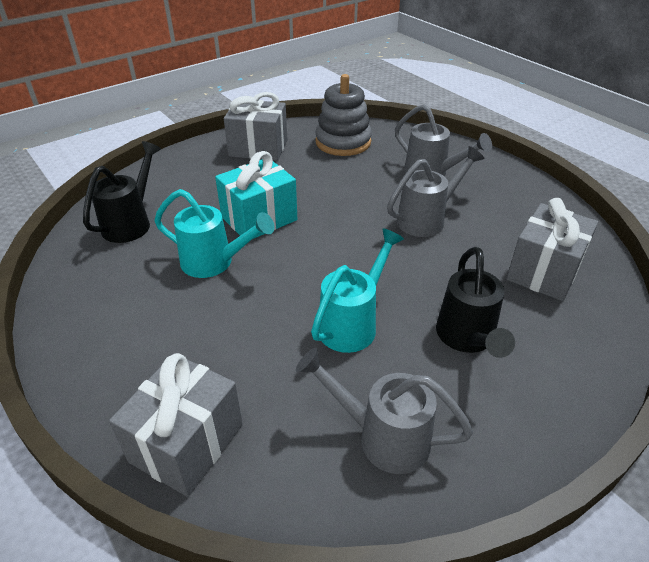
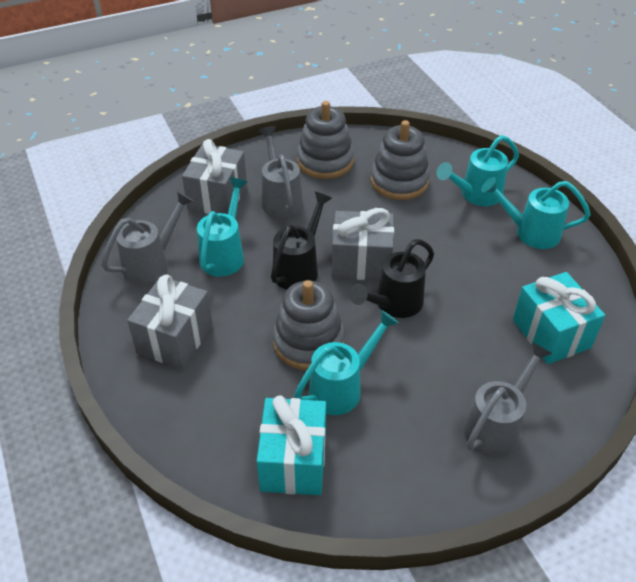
grey stacking toy: [315,74,372,156] = 1 -> [273,280,345,370] [297,101,354,179] [371,120,430,200] = 3
turquoise gift: [215,151,297,239] = 1 -> [257,395,326,495] [513,272,605,364] = 2
turquoise watering can: [154,189,275,278] [311,228,404,353] = 2 -> [197,177,247,277] [294,310,399,415] [436,135,519,206] [481,177,591,249] = 4

